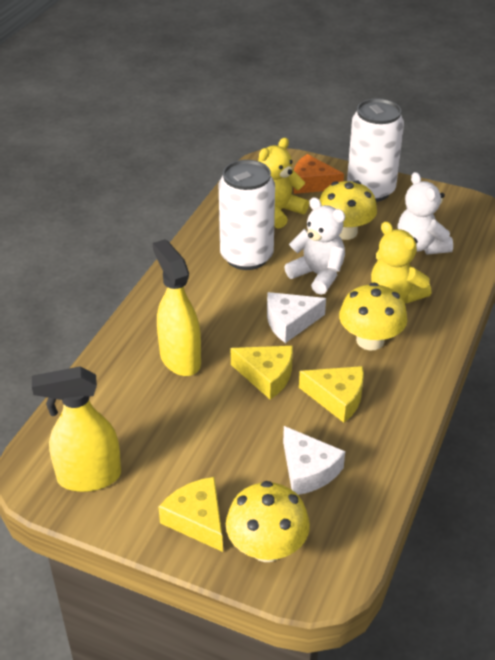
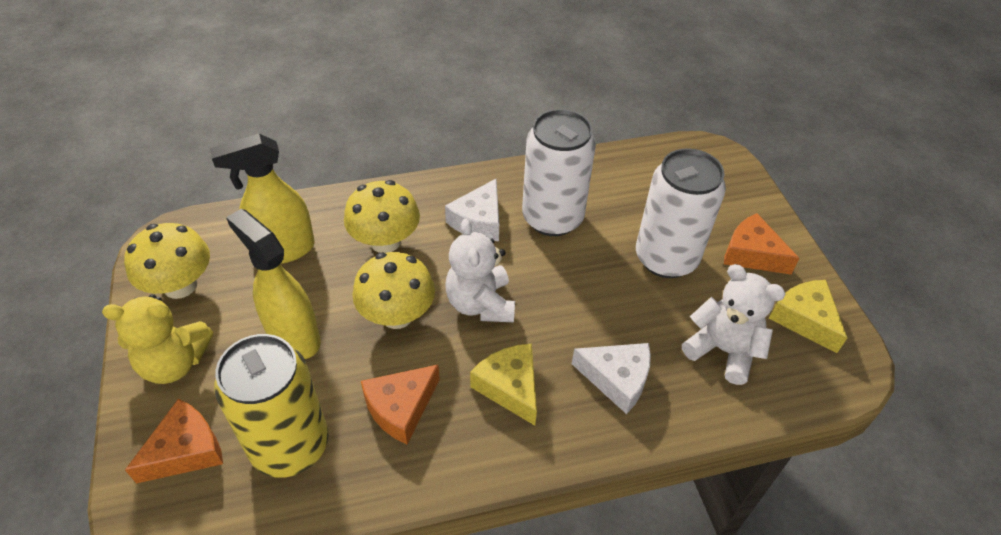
orange cheese: [293,154,344,194] = 1 -> [125,399,223,483] [361,365,440,444] [724,213,800,274] = 3
yellow can: none = 0 -> [214,334,329,478] = 1
yellow cheese: [158,477,223,552] [230,346,293,400] [299,366,364,423] = 3 -> [470,344,537,426] [769,280,847,353] = 2
yellow teddy bear: [258,138,309,229] [371,221,431,303] = 2 -> [102,294,213,384] = 1

